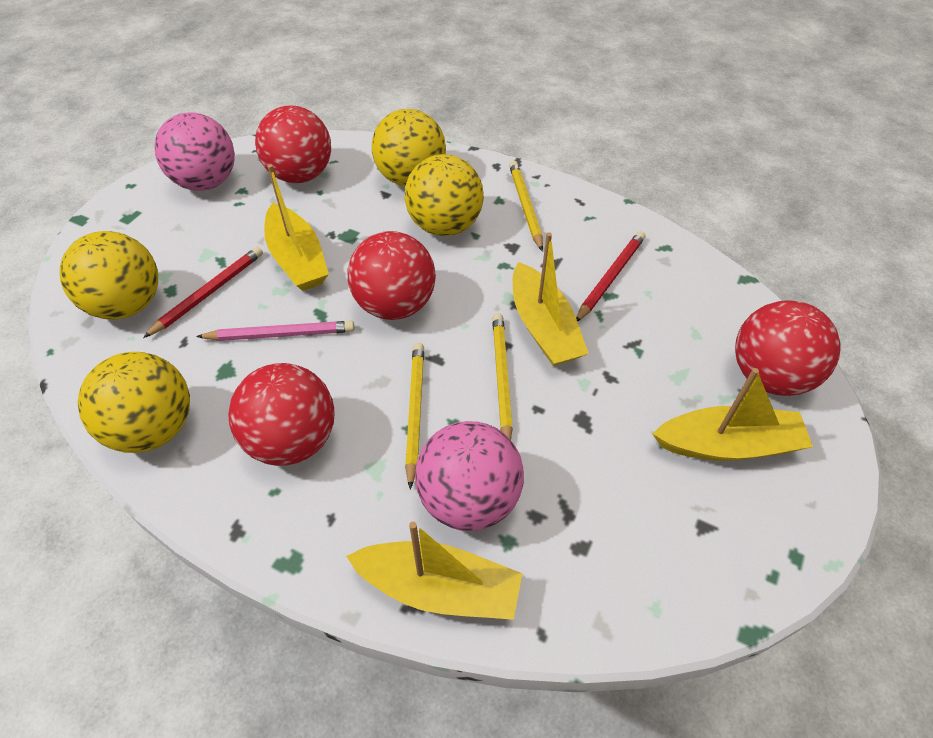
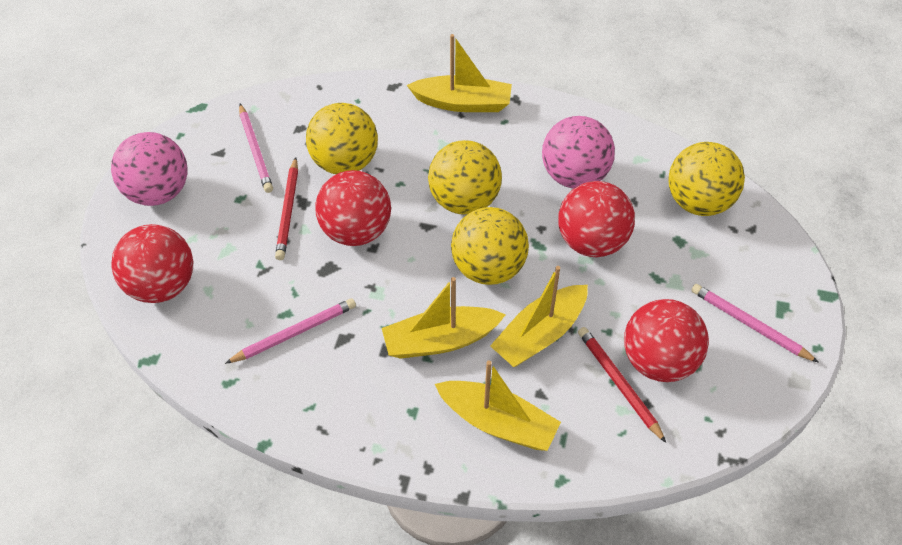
pink pencil: [196,321,354,341] = 1 -> [225,298,356,364] [239,104,273,193] [691,284,819,363] = 3
yellow pencil: [405,343,424,490] [492,313,513,440] [509,161,543,251] = 3 -> none = 0

